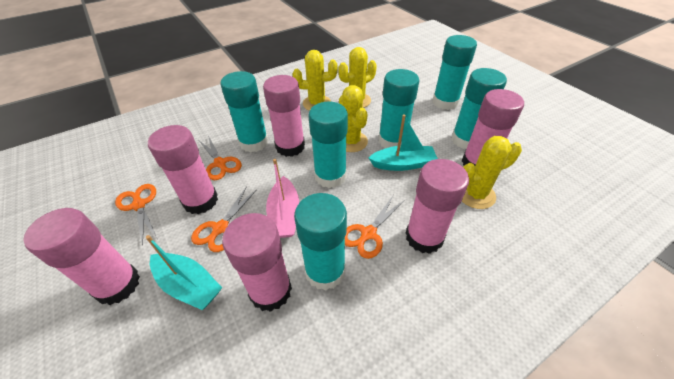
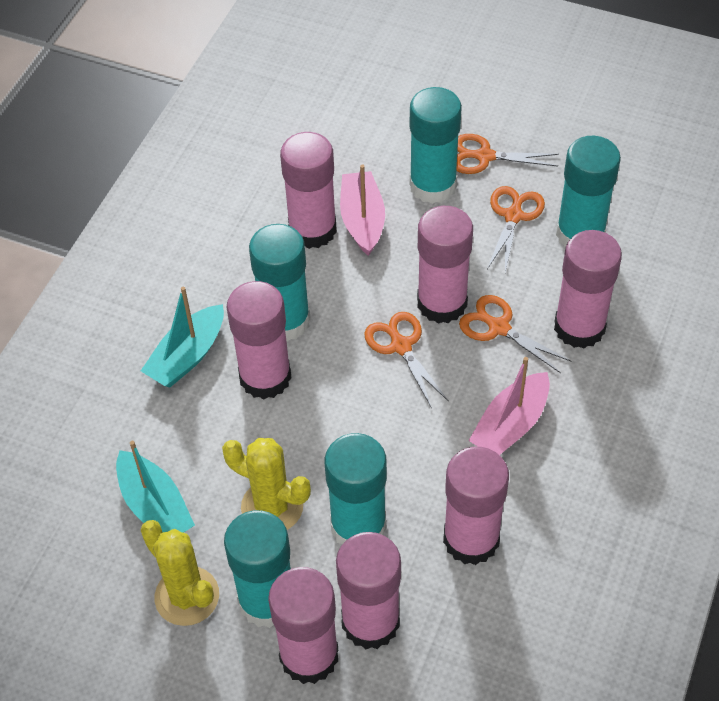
pink boat: [266,159,300,238] = 1 -> [340,165,385,256] [469,357,550,455] = 2
pink glue stick: [23,208,140,305] [148,125,218,214] [222,213,292,312] [263,75,305,157] [406,159,469,254] [462,89,524,166] = 6 -> [227,281,291,400] [268,567,338,684] [280,132,337,249] [336,532,401,649] [417,206,473,324] [443,447,509,565] [554,230,622,349] = 7
turquoise glue stick: [220,71,268,152] [294,193,347,290] [308,101,348,188] [379,69,420,148] [433,35,477,110] [451,68,507,149] = 6 -> [224,510,291,628] [249,224,311,342] [325,433,387,544] [409,87,462,204] [556,136,621,248] = 5
yellow cactus: [293,50,337,111] [339,47,377,108] [339,85,368,152] [462,136,522,209] = 4 -> [141,520,219,626] [222,438,311,530] = 2

